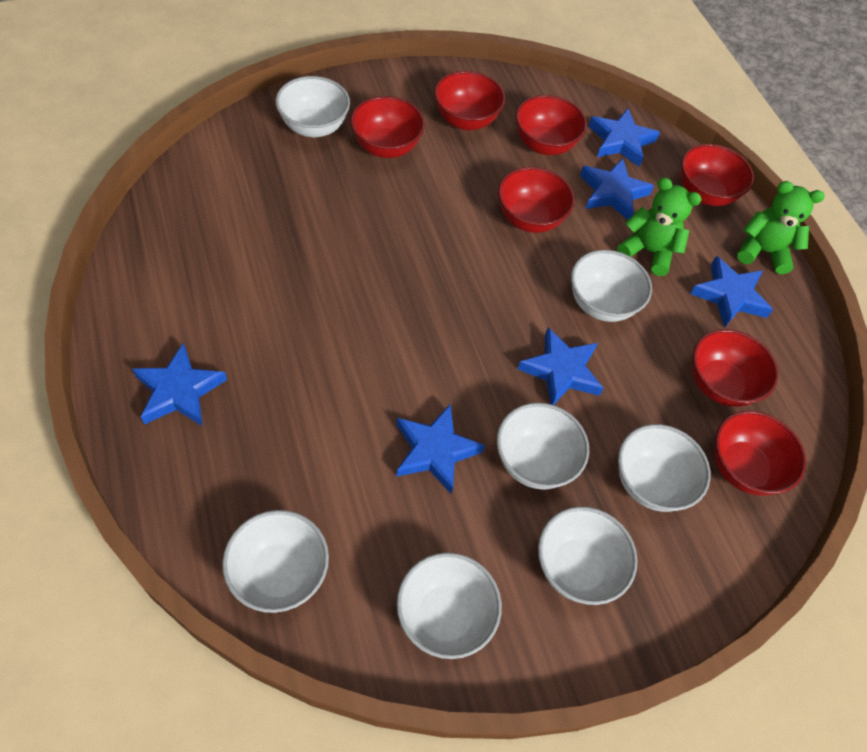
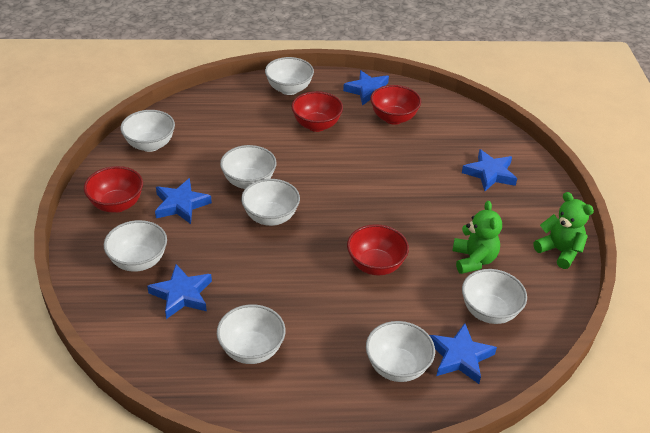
blue star: [132,342,227,426] [396,404,485,494] [518,327,604,405] [580,158,654,220] [589,108,660,167] [690,256,773,328] = 6 -> [147,264,212,319] [155,178,212,224] [343,70,389,106] [429,323,497,384] [462,149,517,191] = 5
red bowl: [350,96,425,158] [434,71,505,130] [498,167,575,233] [515,95,587,155] [681,144,754,206] [692,329,778,407] [714,410,806,496] = 7 -> [84,166,143,213] [291,91,343,132] [347,224,409,276] [371,85,421,125] = 4
white bowl: [222,510,329,613] [276,76,350,137] [396,552,502,659] [497,403,589,490] [538,506,638,605] [571,250,652,322] [618,424,711,512] = 7 -> [104,220,167,272] [120,110,175,152] [217,304,286,364] [220,145,277,189] [241,179,300,226] [265,57,314,95] [366,321,435,382] [462,269,527,324] = 8

